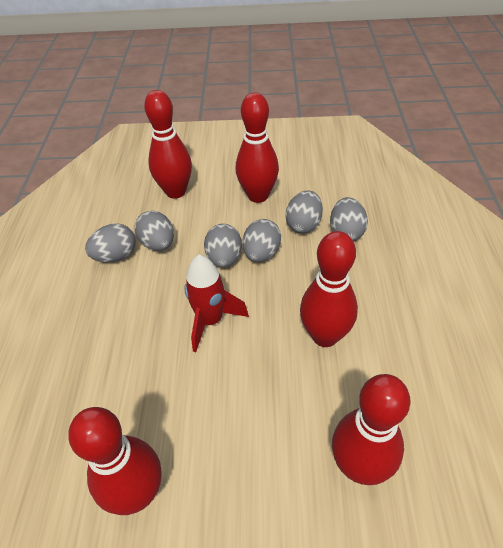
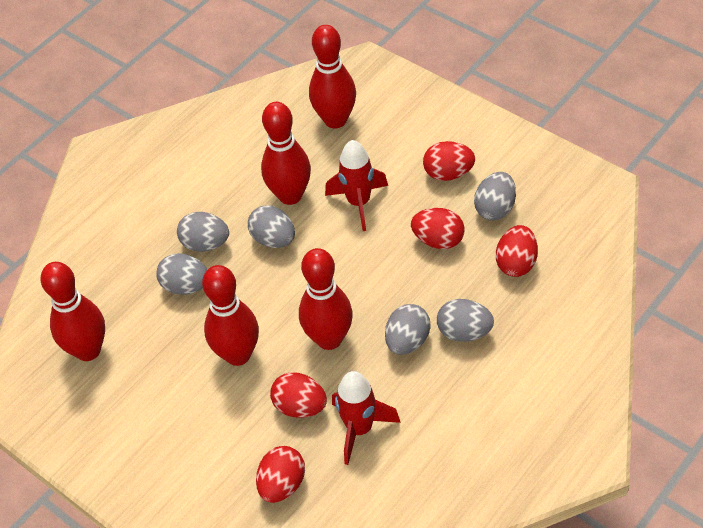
red egg: none = 0 -> [256,446,305,503] [270,372,327,418] [411,208,465,249] [423,141,475,181] [496,225,538,277] = 5
red rocket: [184,255,249,352] = 1 -> [325,140,388,231] [332,371,401,465] = 2

